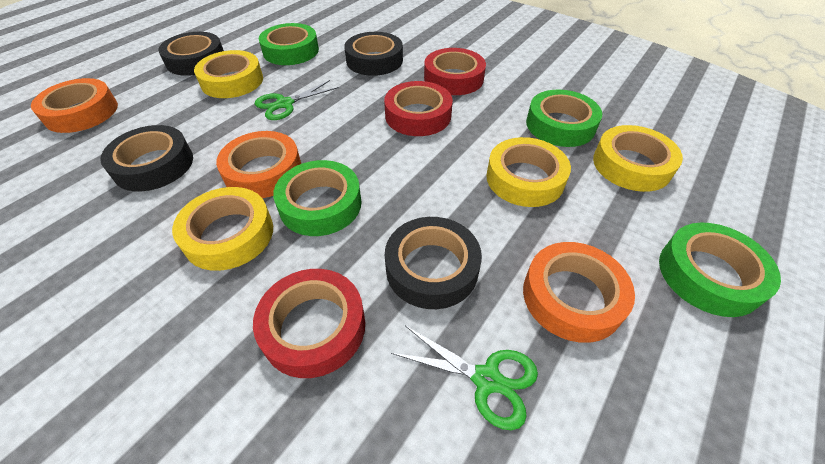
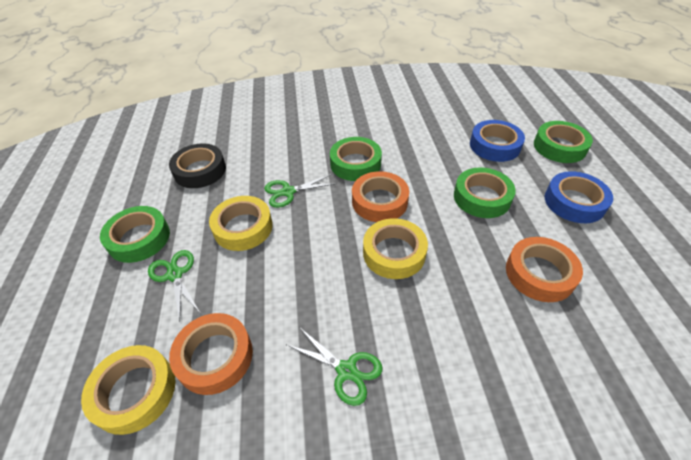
black tape: [100,125,193,191] [158,32,224,76] [344,32,403,76] [385,217,482,309] = 4 -> [169,143,226,188] = 1
blue tape: none = 0 -> [470,120,525,162] [545,171,613,223] = 2
green scissors: [255,80,339,120] [391,326,538,430] = 2 -> [148,250,200,322] [264,174,334,208] [287,327,382,406] = 3
red tape: [253,269,365,378] [384,81,453,136] [424,48,486,95] = 3 -> none = 0
yellow tape: [172,187,273,271] [194,50,263,98] [486,137,571,207] [593,125,683,192] = 4 -> [81,345,176,435] [209,196,273,251] [363,218,428,279] = 3

